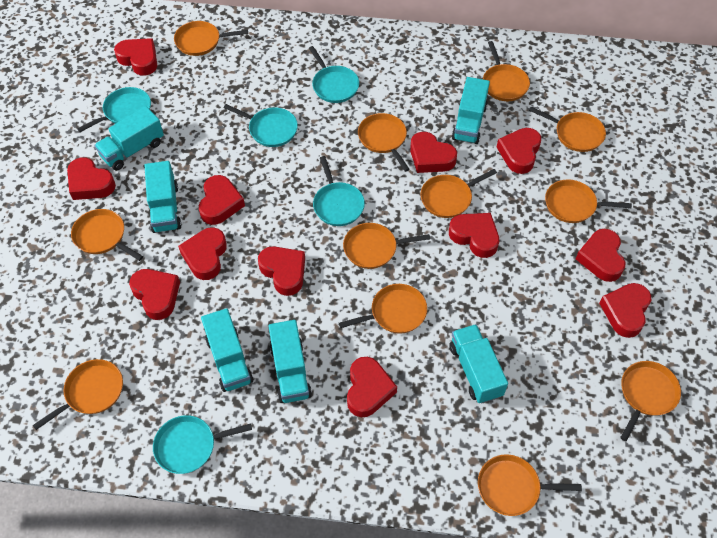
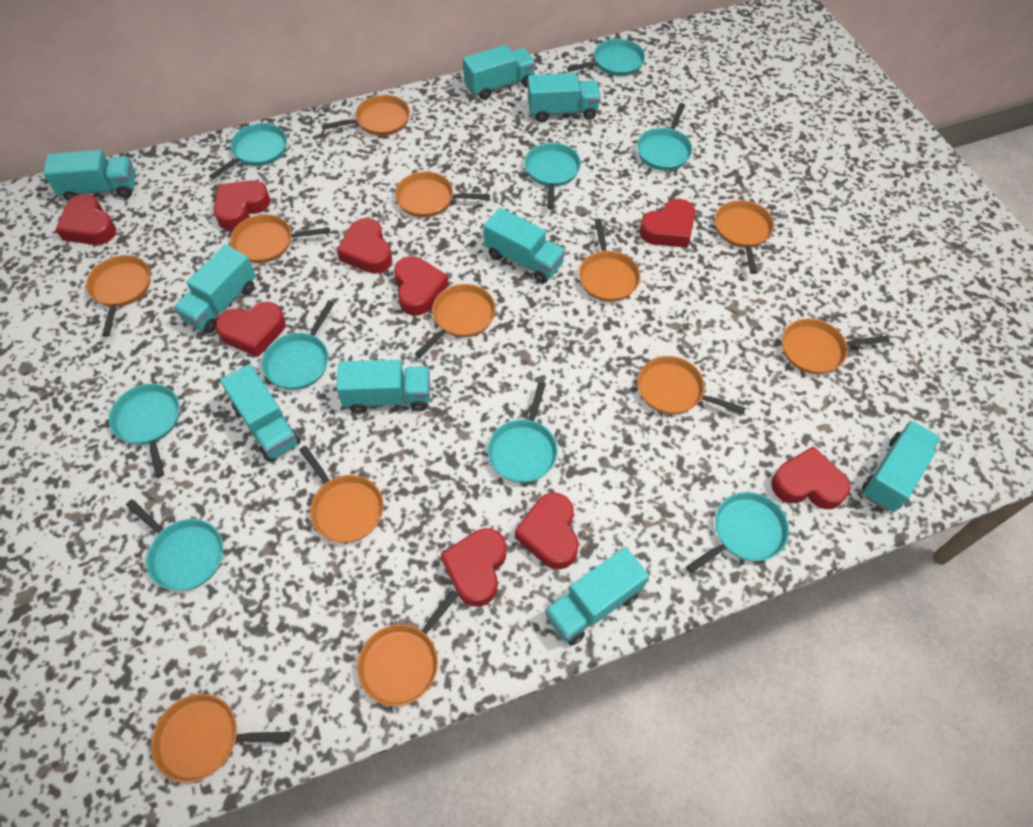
red heart: [67,157,116,200] [114,38,157,76] [129,269,180,320] [178,227,227,280] [199,175,245,225] [258,246,305,296] [347,357,397,417] [410,132,457,173] [449,213,499,258] [497,128,541,174] [576,229,625,282] [599,283,651,338] = 12 -> [55,194,117,245] [213,180,271,231] [216,302,286,357] [337,218,392,274] [394,256,449,315] [441,528,506,607] [515,493,579,569] [639,199,695,248] [771,446,850,509] = 9
turquoise pan: [77,87,151,132] [153,415,252,474] [224,104,298,147] [309,46,359,103] [313,156,365,226] = 5 -> [109,384,179,477] [126,499,223,591] [209,123,287,179] [262,301,335,390] [487,381,558,483] [524,143,581,209] [567,39,645,76] [637,103,693,170] [686,492,789,573] = 9
turquoise truck: [94,106,164,170] [145,161,182,233] [201,308,253,392] [268,320,312,403] [450,324,508,404] [452,77,490,144] = 6 -> [43,150,135,201] [173,245,256,333] [220,364,301,461] [336,360,430,413] [463,45,536,100] [483,208,566,284] [528,73,601,122] [545,547,649,646] [862,421,940,512] = 9

